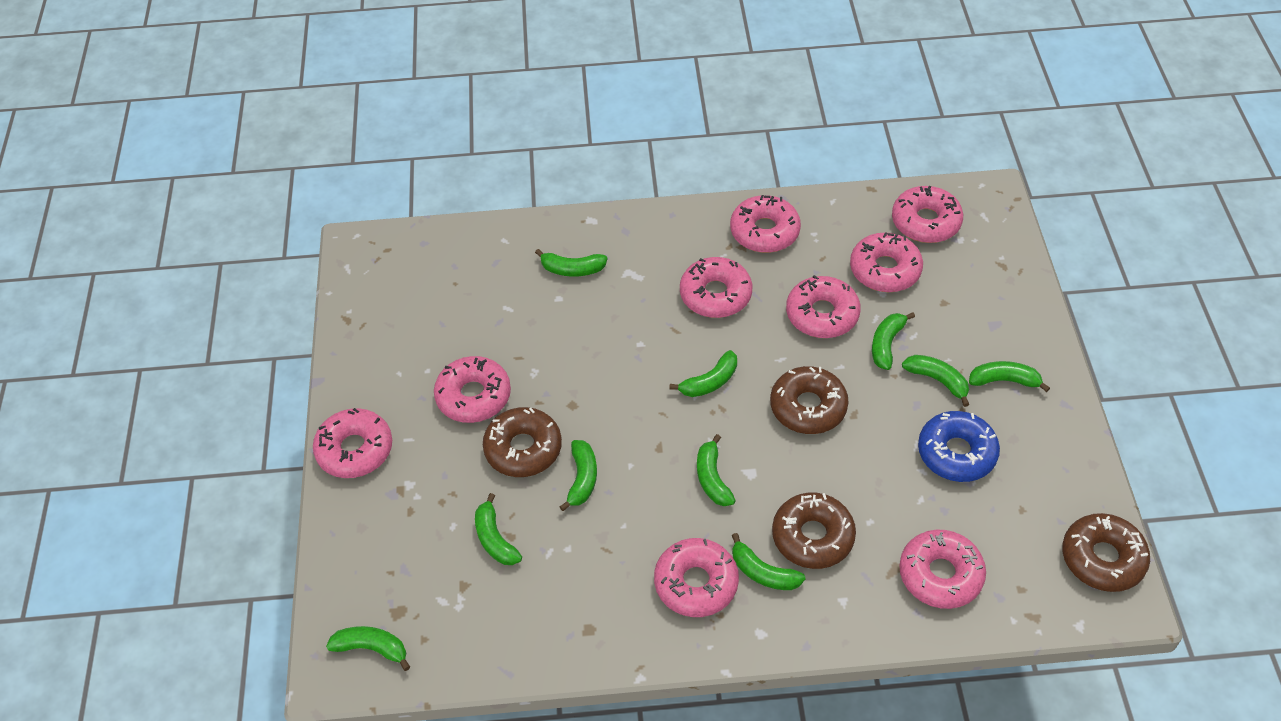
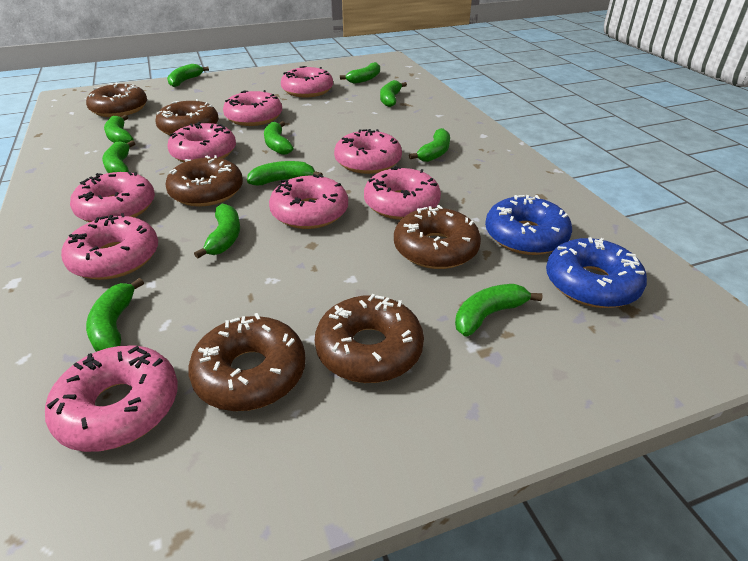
blue donut: [918,411,1000,482] = 1 -> [485,195,572,255] [546,237,647,308] = 2
brown donut: [483,407,562,477] [770,366,849,434] [772,492,856,569] [1062,513,1150,592] = 4 -> [86,82,147,117] [155,99,219,135] [165,155,243,207] [188,313,305,411] [315,294,424,383] [394,205,481,269] = 6
green banana: [326,626,410,671] [475,493,522,565] [535,249,607,277] [560,440,597,511] [669,350,737,397] [697,434,736,506] [732,533,806,590] [872,312,915,370] [902,355,969,407] [969,361,1050,392] = 10 -> [86,278,144,352] [102,140,135,173] [104,115,134,143] [167,64,209,87] [194,204,240,258] [247,161,323,185] [264,121,293,155] [340,62,380,84] [380,80,407,107] [409,128,450,162] [455,284,542,336] = 11

